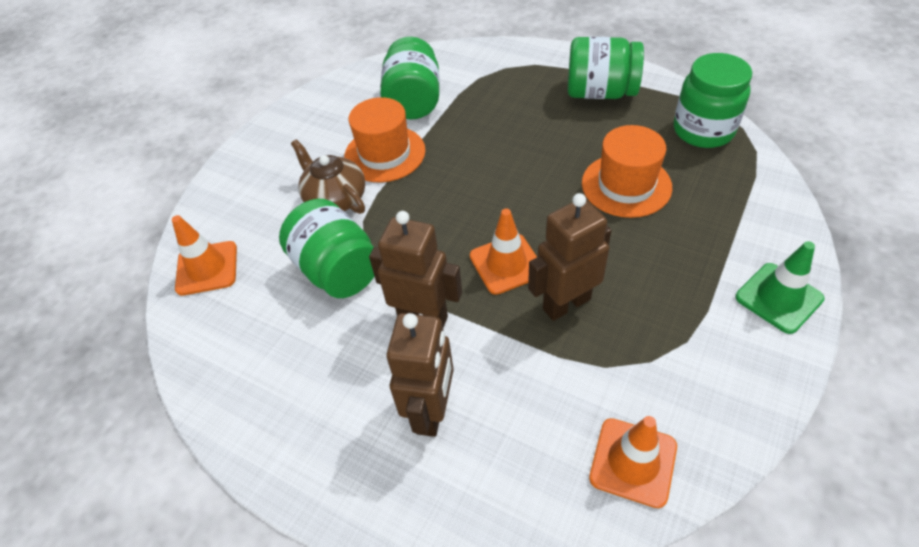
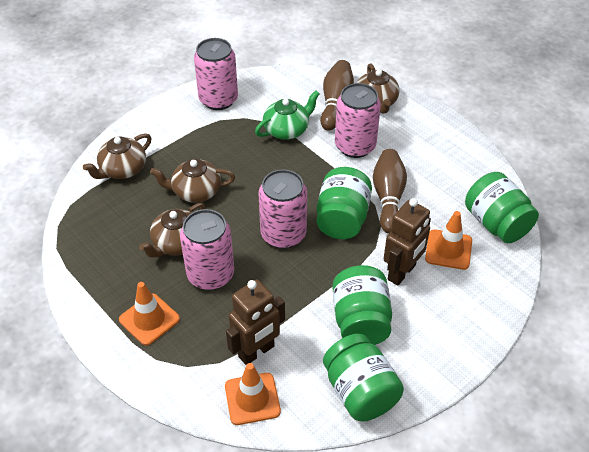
brown bowling pin: none = 0 -> [320,60,354,131] [373,149,407,234] = 2
brown robot: [369,211,462,328] [386,313,454,437] [528,193,612,321] = 3 -> [226,279,285,365] [384,198,431,286] = 2
brown teapot: [291,139,365,214] = 1 -> [83,133,152,179] [139,203,205,258] [150,159,235,203] [357,63,400,113] = 4
green teapot: none = 0 -> [255,91,319,140] = 1
green traffic cone: [735,241,824,334] = 1 -> none = 0
orange hat: [344,97,425,182] [582,125,672,218] = 2 -> none = 0
pink can: none = 0 -> [180,209,234,290] [194,38,238,110] [258,169,307,249] [335,83,381,158] = 4

